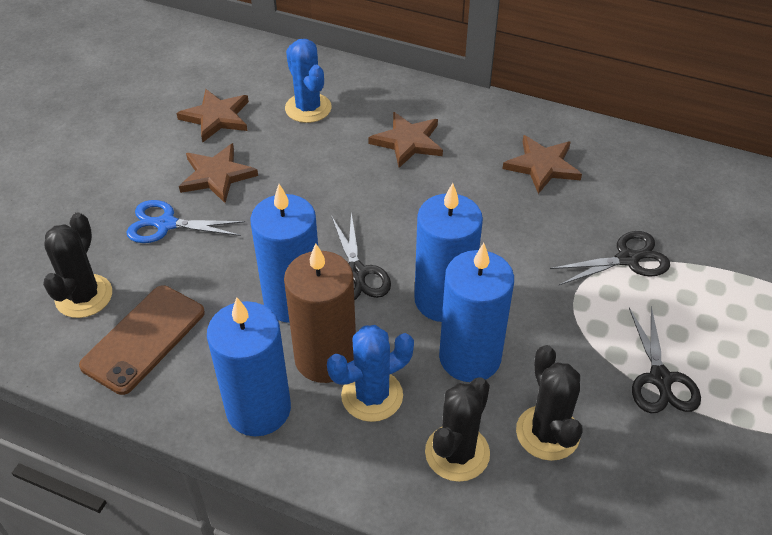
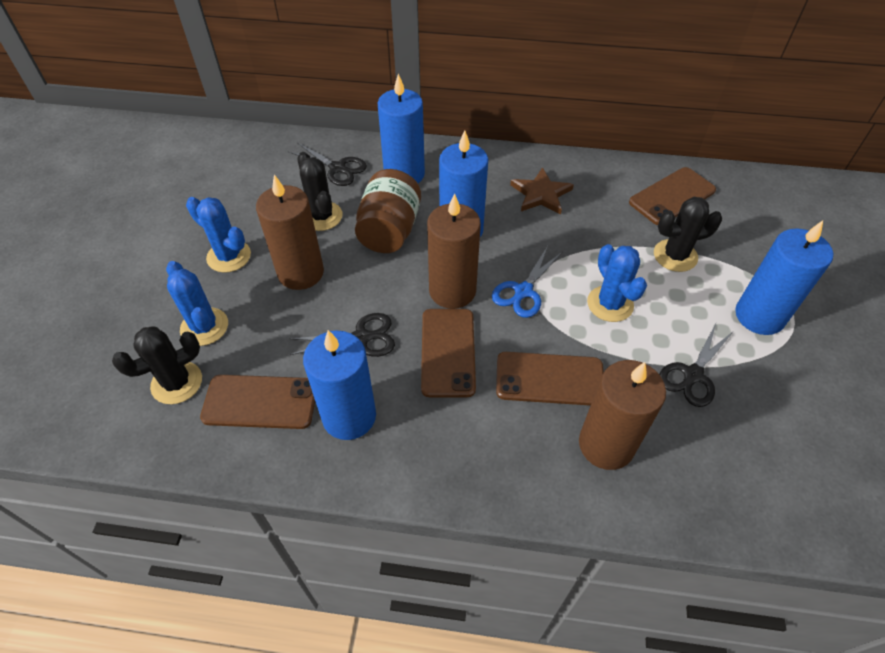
blue cactus: [285,39,332,123] [327,325,414,422] = 2 -> [166,261,228,346] [186,197,251,273] [587,244,647,322] = 3
brown candle: [284,243,356,383] = 1 -> [256,174,324,290] [427,193,481,309] [579,360,666,470] = 3
brown jar: none = 0 -> [355,169,421,253] = 1
brown phone: [79,285,205,395] = 1 -> [200,375,315,429] [421,309,476,397] [496,352,604,406] [629,167,716,225] = 4
brown star: [176,89,249,142] [179,143,258,203] [368,112,443,168] [503,135,582,194] = 4 -> [510,167,574,215] = 1

